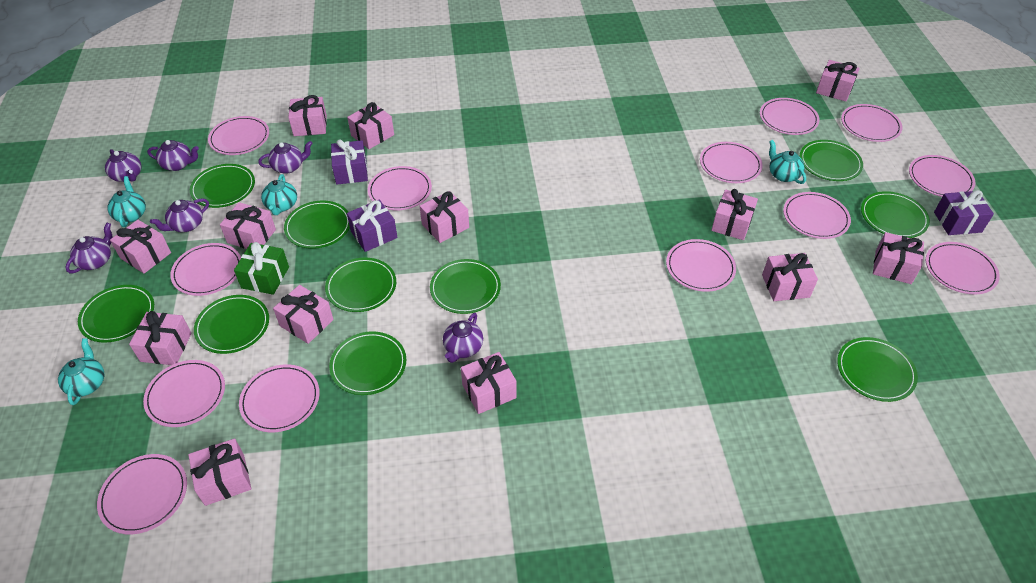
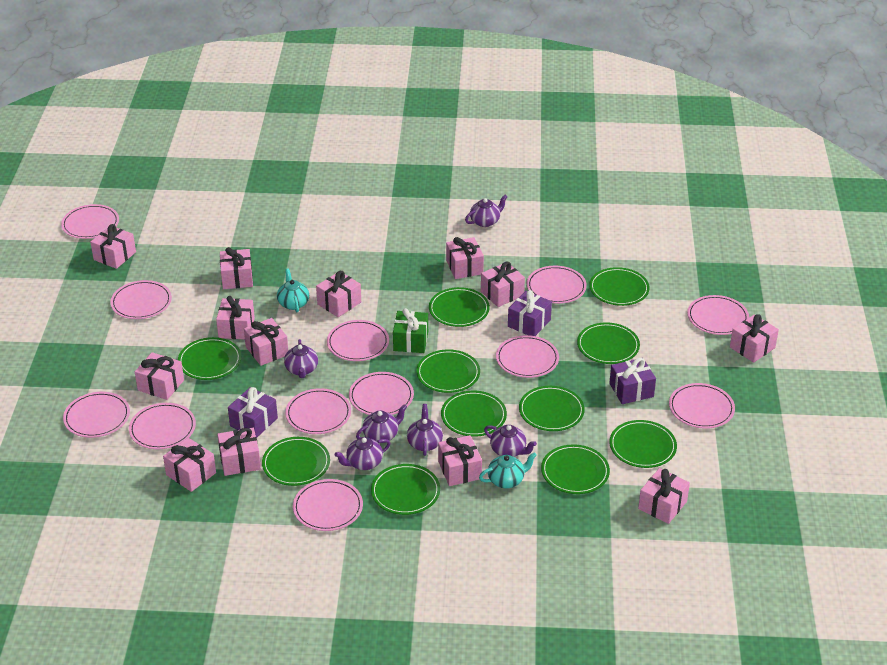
green plate: [78,285,154,343] [190,164,255,208] [194,295,269,354] [284,201,350,249] [325,258,396,312] [329,331,406,395] [430,259,501,314] [800,140,863,181] [837,337,918,402] [861,191,930,238] = 10 -> [178,337,241,380] [262,437,330,486] [371,464,440,515] [416,349,480,393] [429,287,490,327] [441,391,507,437] [519,386,585,431] [541,444,610,494] [577,322,640,364] [589,267,650,306] [609,420,677,468] = 11
pink plate: [97,454,187,534] [143,360,225,427] [170,243,241,296] [208,116,269,155] [239,364,320,432] [368,166,432,210] [666,239,736,292] [700,142,763,183] [760,98,819,135] [783,192,851,239] [841,104,903,142] [909,155,975,197] [926,242,1000,294] = 13 -> [61,204,119,239] [63,392,130,438] [110,280,172,319] [129,403,196,449] [285,388,351,434] [293,479,363,531] [327,320,389,361] [349,372,414,415] [496,335,559,378] [527,266,587,304] [669,383,735,429] [687,295,749,335] = 12
turquoise teapot: [58,338,105,405] [107,176,146,227] [261,174,297,215] [769,140,806,184] = 4 -> [277,268,309,312] [479,452,537,488] = 2

